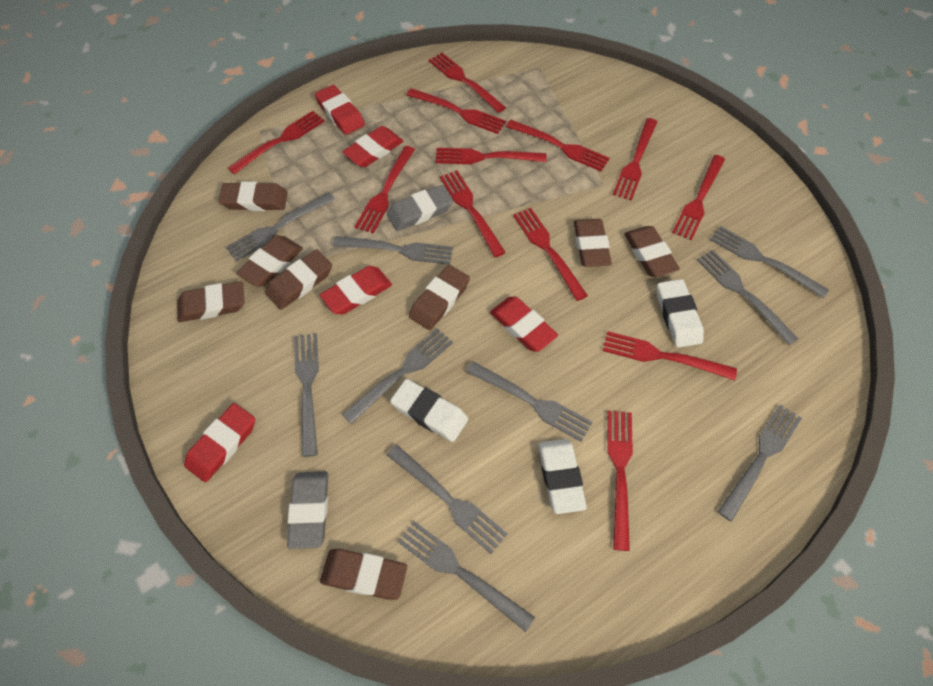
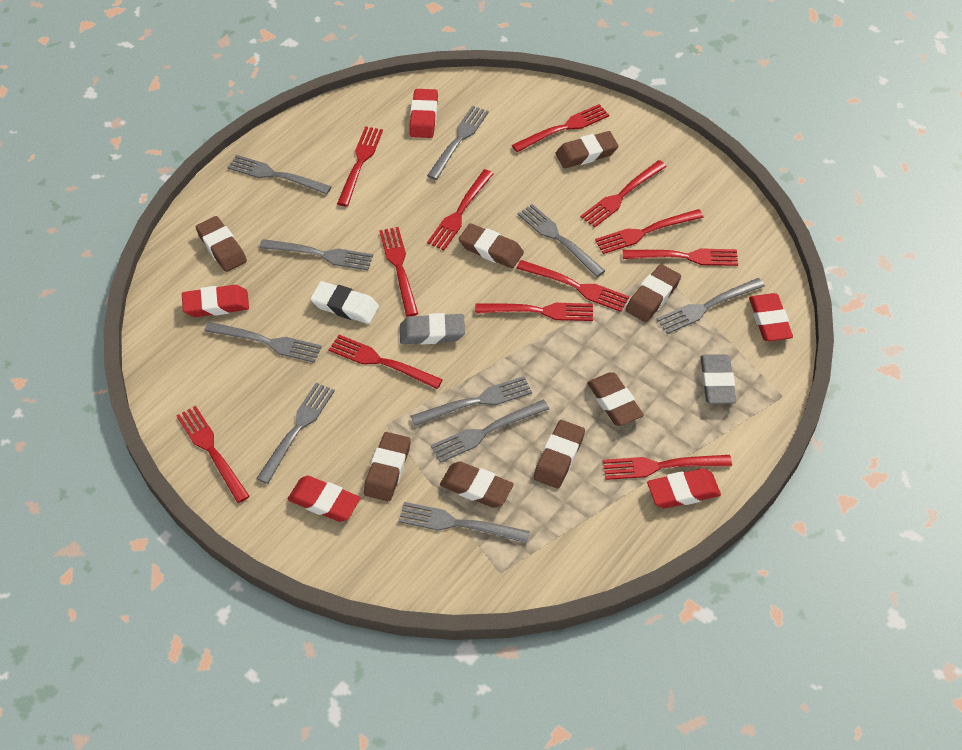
white eraser: [390,379,468,442] [538,439,587,514] [657,279,704,348] = 3 -> [310,281,379,324] = 1

